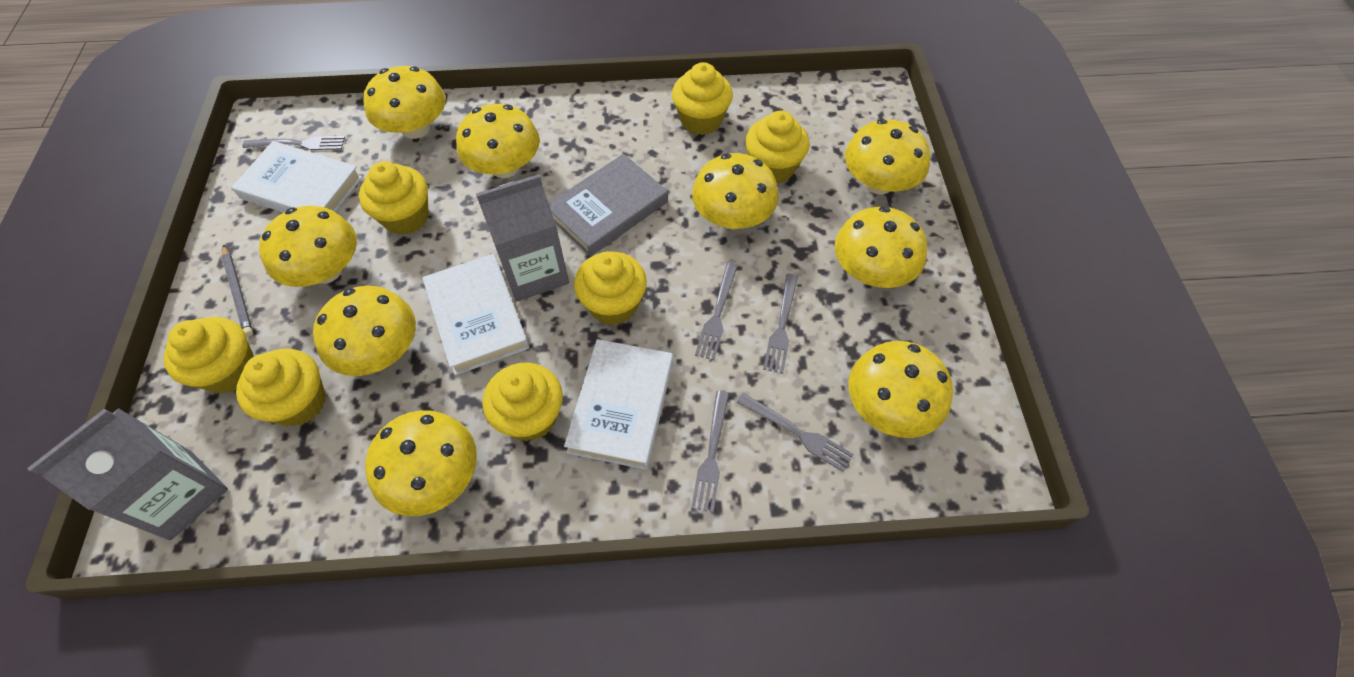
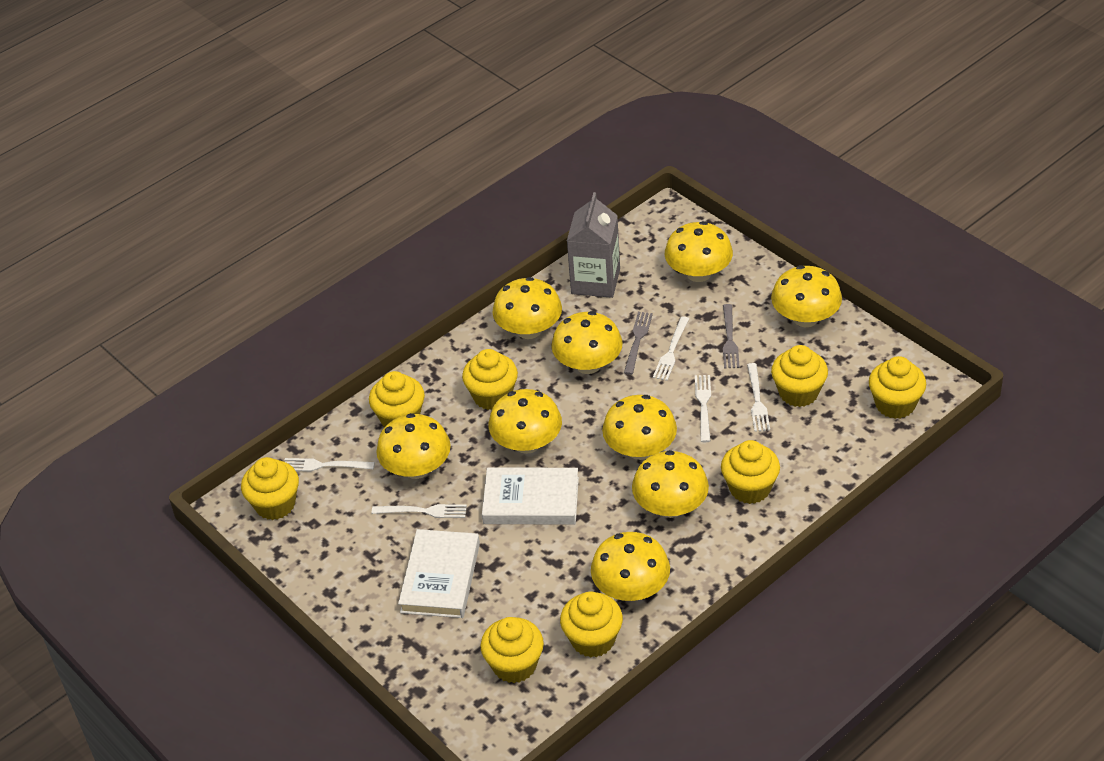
grey book: [549,154,668,257] = 1 -> none = 0
grey carton: [27,408,228,540] [476,174,569,302] = 2 -> [567,192,620,298] = 1
grey fork: [242,136,345,150] [691,391,729,512] [695,263,738,360] [737,393,854,472] [763,274,798,374] = 5 -> [624,312,653,375] [723,304,740,368] = 2
grey pencil: [222,245,253,336] = 1 -> none = 0
white book: [231,141,363,213] [422,254,529,375] [564,339,673,470] = 3 -> [398,529,480,618] [482,467,579,525] = 2
white fork: none = 0 -> [284,458,375,472] [372,504,467,518] [653,316,689,381] [695,375,711,442] [747,363,770,432] = 5
yellow cupcake: [163,317,254,393] [236,349,326,427] [359,161,429,235] [482,363,563,441] [574,251,647,325] [672,62,733,135] [745,111,810,183] = 7 -> [241,457,299,520] [369,371,425,427] [462,349,518,410] [480,617,544,683] [560,591,623,658] [721,440,780,504] [771,345,828,407] [869,356,926,419] = 8

